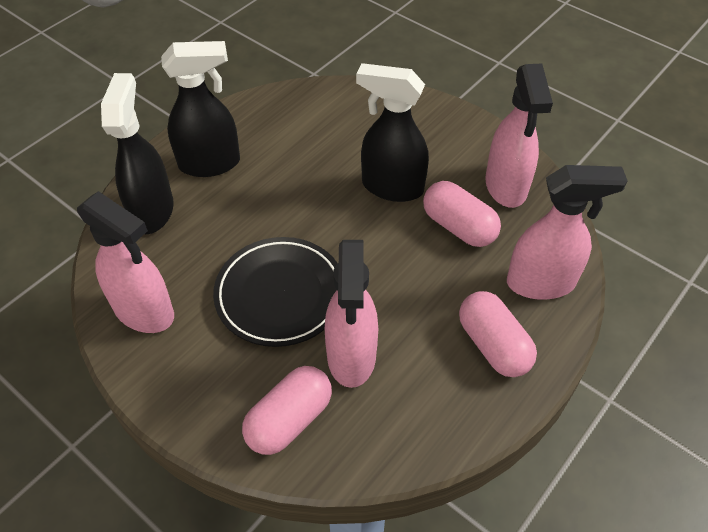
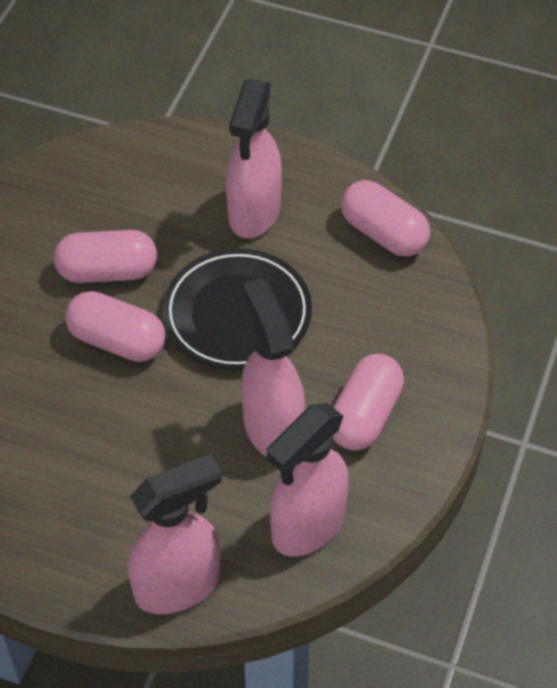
black spray bottle: [101,73,174,234] [161,41,240,177] [356,63,429,202] = 3 -> none = 0
pink capsule: [242,366,332,455] [423,181,501,247] [459,291,537,377] = 3 -> [54,230,157,283] [65,291,165,362] [332,354,404,451] [341,180,430,256] = 4

